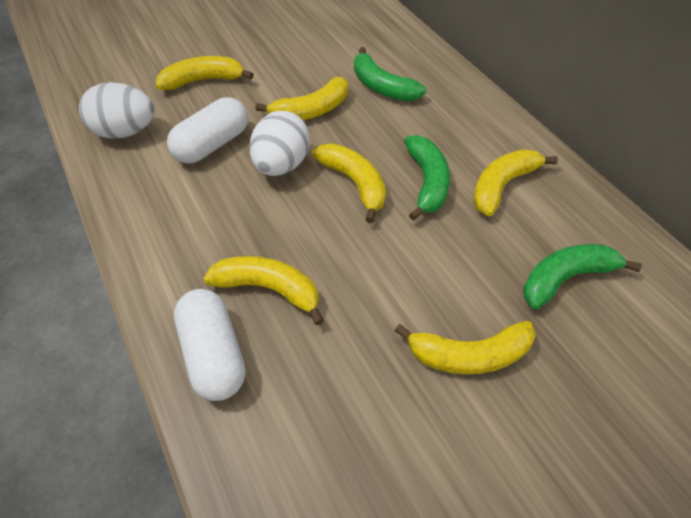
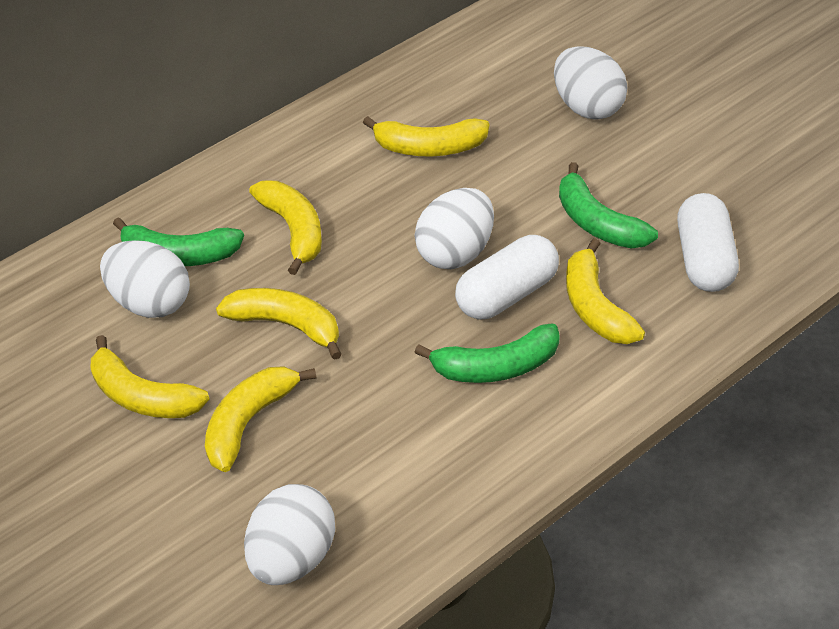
white egg: [79,82,154,139] [249,111,310,176] = 2 -> [100,240,190,318] [244,484,335,585] [415,188,494,269] [554,46,628,120] = 4

